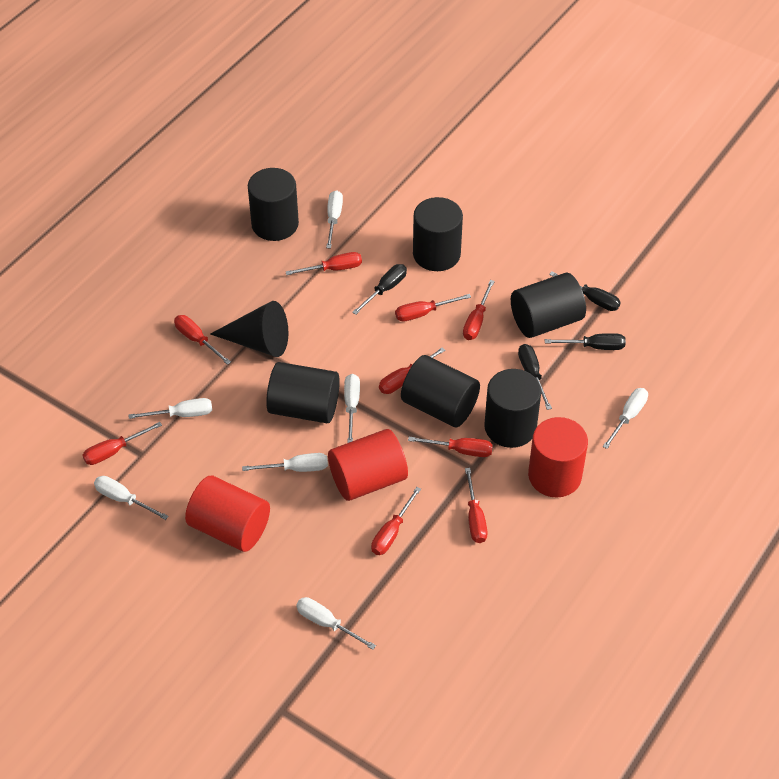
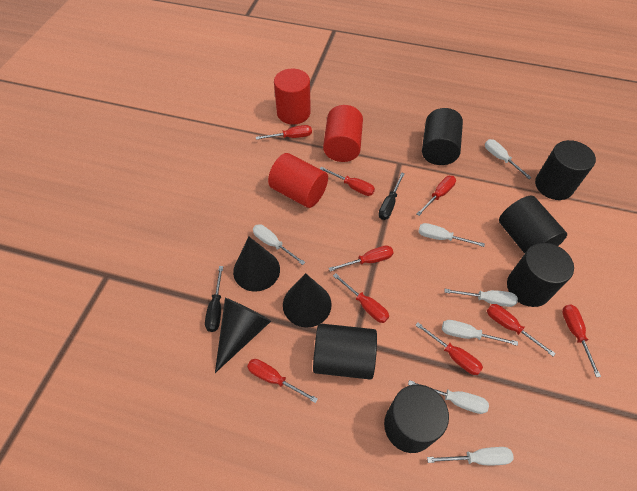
black cone: [210,301,288,357] = 1 -> [215,298,271,373] [233,237,280,292] [283,273,332,328] = 3
black screwdriver: [352,264,407,315] [518,344,552,410] [545,333,626,350] [549,272,621,311] = 4 -> [205,266,223,332] [378,172,405,220] = 2

